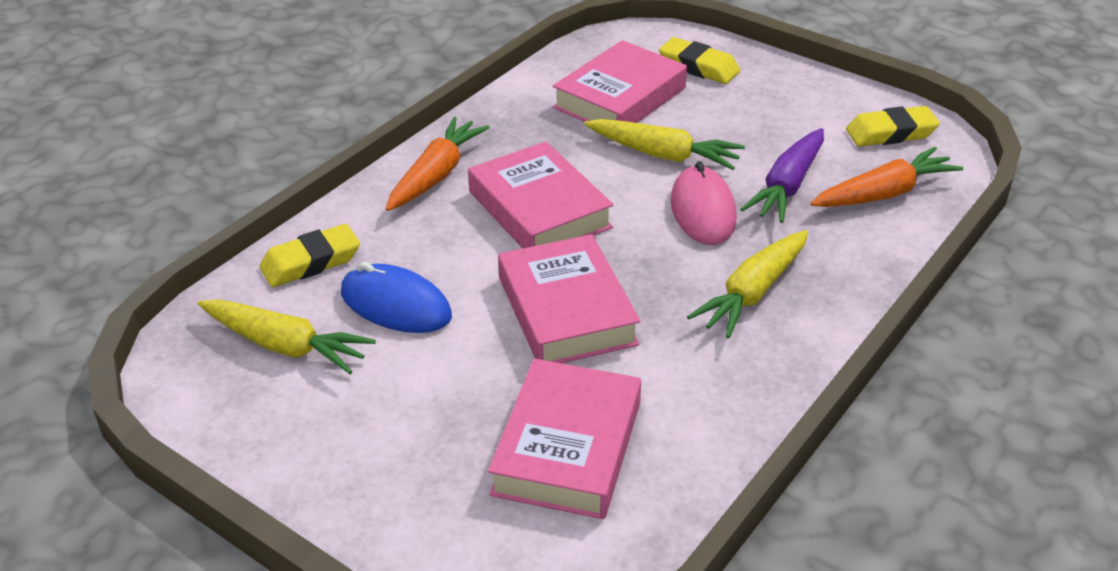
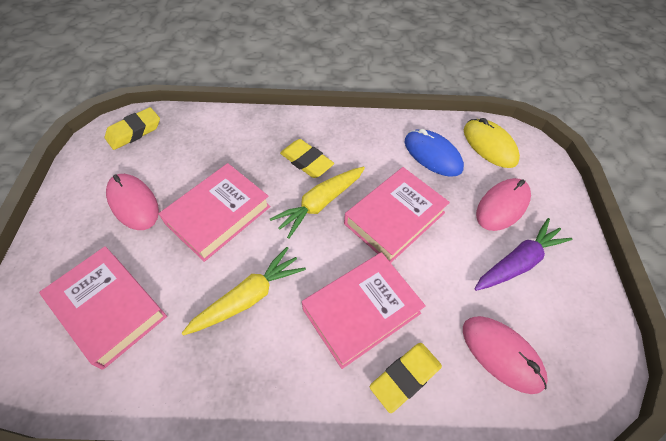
orange carrot: [386,117,490,211] [810,147,963,207] = 2 -> none = 0
pink mouse: [671,161,737,245] = 1 -> [106,174,159,230] [463,316,548,394] [476,178,531,231] = 3
yellow carrot: [198,299,376,374] [584,119,745,170] [687,230,808,338] = 3 -> [182,247,306,336] [270,167,365,239] = 2
yellow mouse: none = 0 -> [464,118,520,168] = 1

